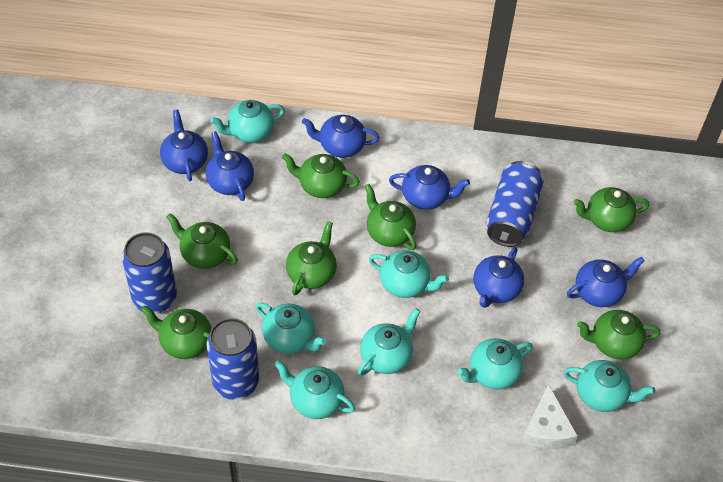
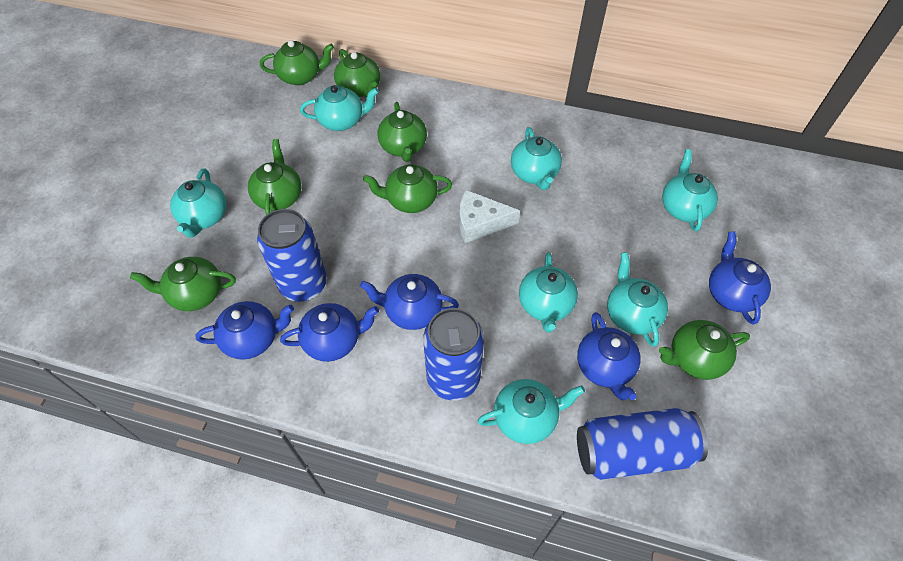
blue teapot: [160,110,208,181] [206,131,254,201] [302,115,379,158] [389,165,470,210] [473,247,524,308] [567,257,644,307] = 6 -> [195,301,294,360] [280,303,379,362] [360,274,459,330] [577,312,641,400] [709,232,771,325] = 5

